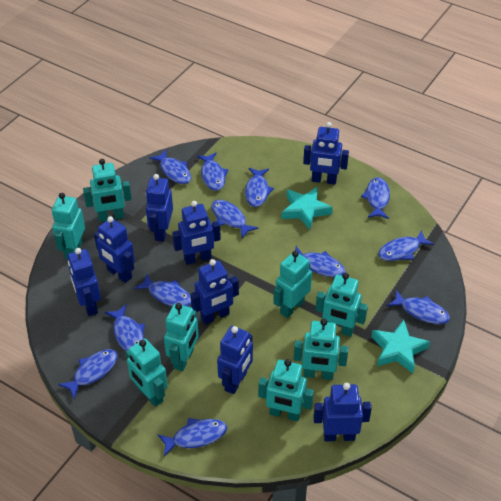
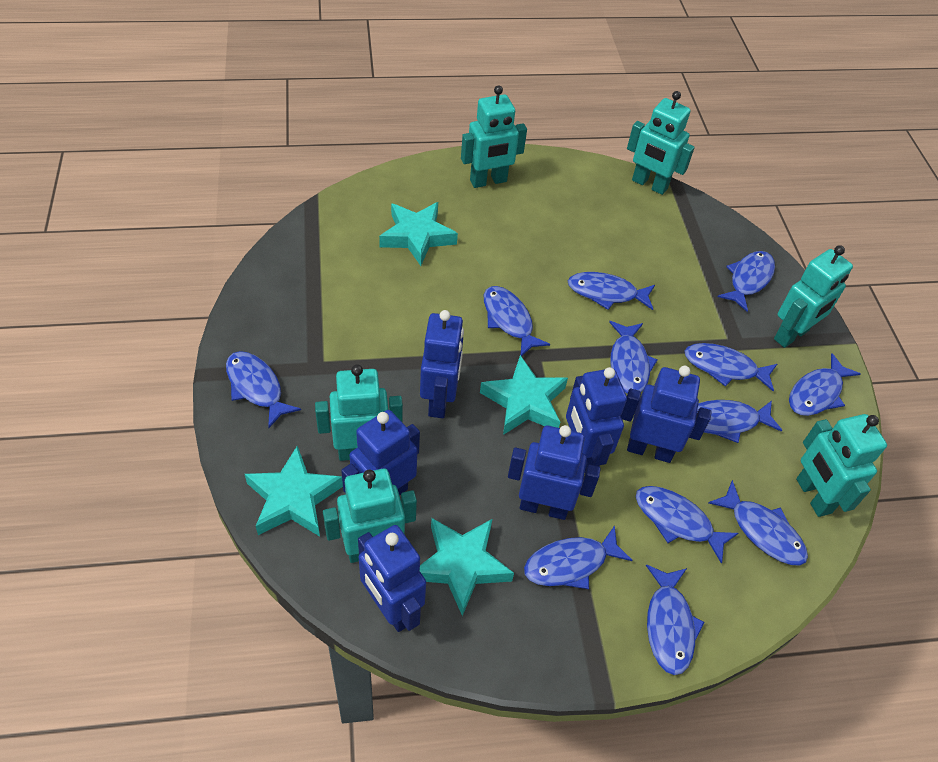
blue robot: [68,248,101,316] [94,216,135,283] [146,174,173,242] [172,201,221,265] [190,259,239,324] [217,326,253,394] [303,122,349,185] [313,383,372,441] = 8 -> [341,410,420,495] [358,525,426,632] [420,310,464,418] [508,425,601,520] [566,367,627,472] [621,365,712,463] = 6
turquoise robot: [52,193,85,260] [83,159,132,222] [126,339,168,407] [164,303,199,371] [258,359,314,421] [273,251,312,318] [294,319,348,380] [315,273,368,337] = 8 -> [315,364,403,461] [323,469,417,563] [461,85,527,188] [627,91,695,195] [774,245,853,348] [796,414,887,517] = 6
turquoise star: [282,187,333,230] [371,320,430,373] = 2 -> [245,445,343,537] [379,202,458,266] [420,518,514,616] [480,355,568,435] = 4

